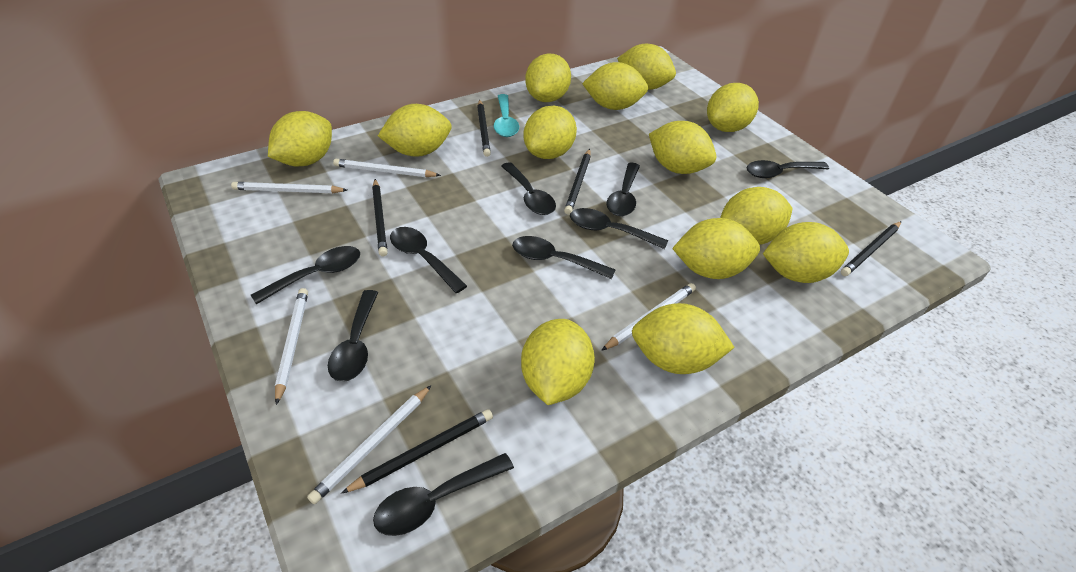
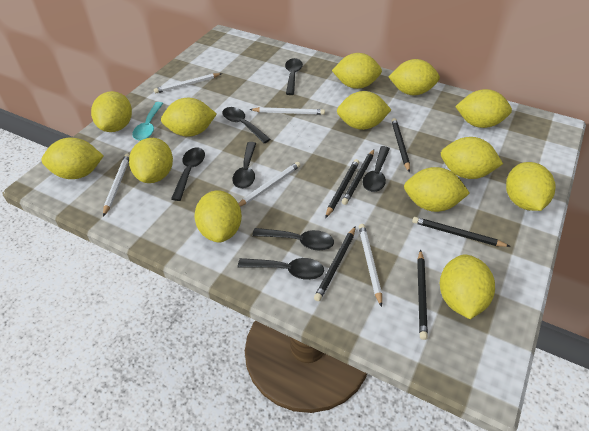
black pencil: [341,409,493,493] [372,179,388,256] [477,100,491,157] [564,149,591,214] [841,221,901,276] = 5 -> [314,226,356,301] [325,159,359,218] [342,149,374,205] [391,118,410,173] [412,217,511,247] [417,249,428,340] = 6
black spoon: [251,246,360,305] [328,290,378,382] [373,453,514,536] [390,227,467,293] [501,162,556,215] [512,236,616,279] [570,208,668,249] [606,163,640,216] [747,160,829,178] = 9 -> [171,147,205,201] [223,107,271,143] [232,142,256,189] [238,258,324,280] [252,228,334,250] [285,58,303,95] [363,146,390,192] = 7

